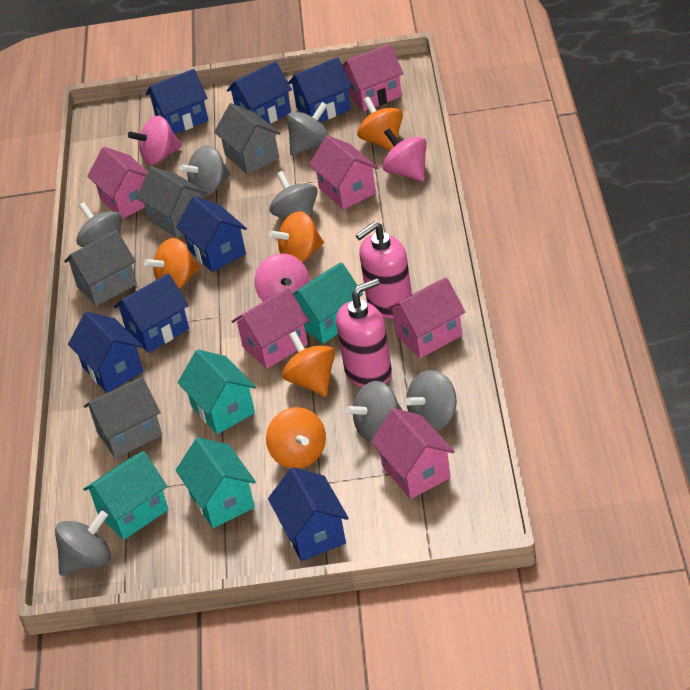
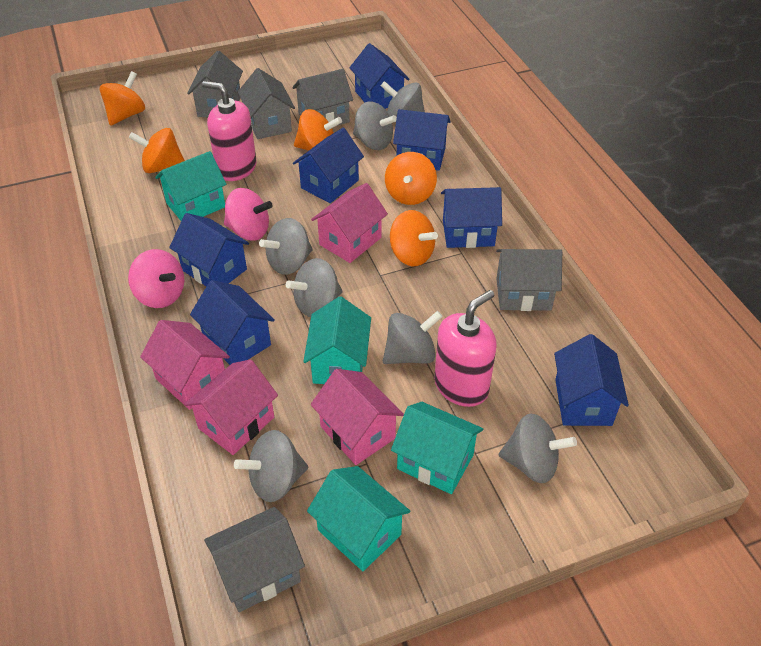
grey house: [64,230,137,306] [84,377,162,458] [136,166,207,238] [214,103,281,174] = 4 -> [187,50,243,117] [204,507,305,612] [238,68,295,139] [292,69,353,126] [496,249,562,311] = 5
pink house: [87,147,148,219] [231,288,309,369] [309,135,378,210] [342,44,404,111] [371,408,455,499] [387,277,465,358] = 6 -> [140,320,230,410] [184,359,278,455] [311,183,388,263] [311,369,404,465] = 4
pink spinning top: [128,116,182,165] [255,254,309,302] [383,128,427,182] = 3 -> [128,249,184,308] [224,188,273,241] = 2

